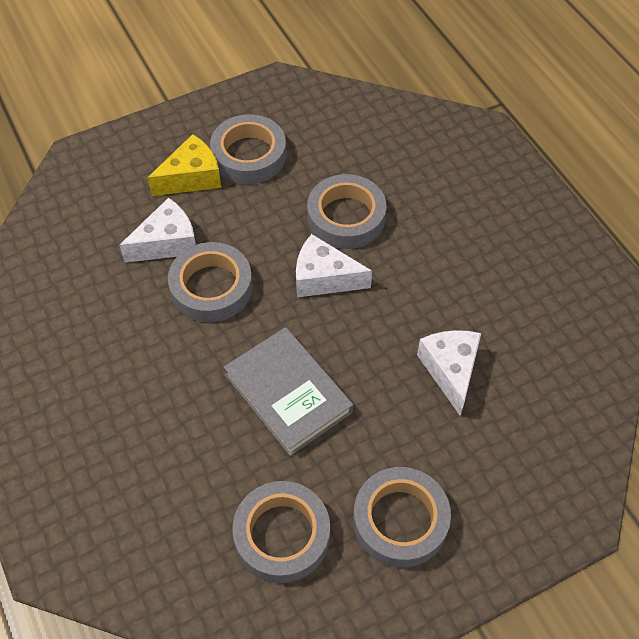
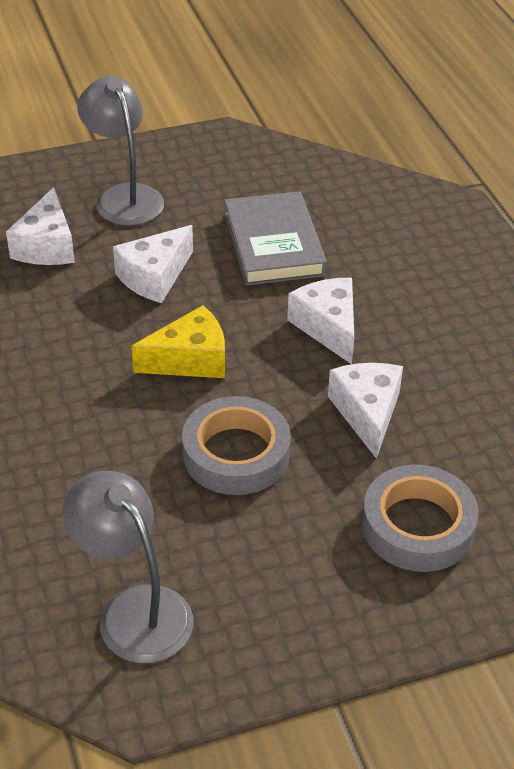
grey lamp: none = 0 -> [63,471,193,663] [77,76,164,226] = 2
grey tape: [168,242,253,322] [210,114,286,184] [232,481,330,583] [307,174,386,249] [353,467,451,568] = 5 -> [182,396,291,495] [362,464,479,572] = 2
white cheese: [119,198,196,263] [296,234,372,297] [417,330,481,416] = 3 -> [6,187,75,265] [113,225,193,303] [287,278,354,364] [328,363,403,459] = 4

